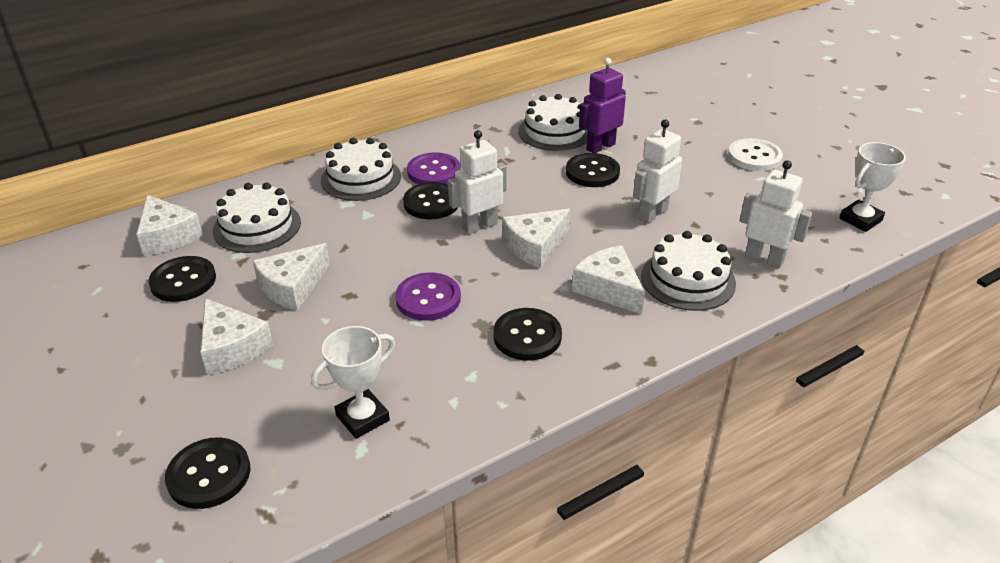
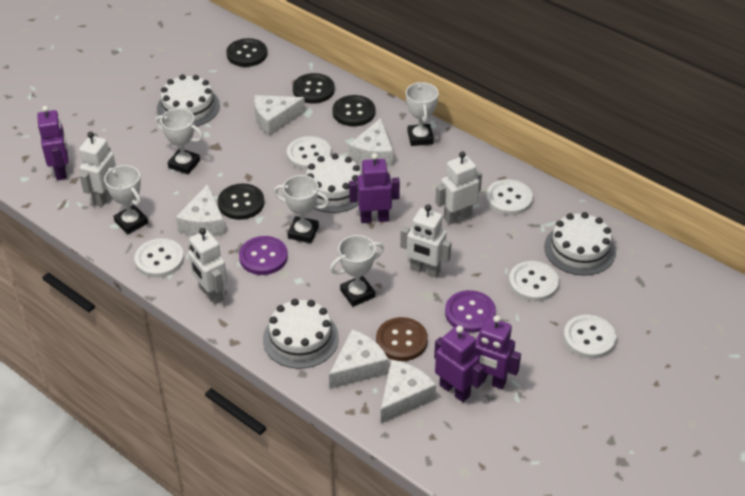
black button: [148,256,216,302] [165,437,250,509] [403,182,459,219] [493,308,562,361] [566,153,620,187] = 5 -> [218,183,264,220] [226,38,267,67] [293,73,335,104] [332,95,375,126] = 4
brown button: none = 0 -> [376,317,428,361] = 1
purple robot: [579,58,626,153] = 1 -> [37,106,68,180] [349,153,400,223] [434,326,484,402] [472,315,521,389] = 4
white button: [728,138,783,171] = 1 -> [134,238,184,278] [287,136,331,170] [486,179,533,215] [509,261,559,301] [563,315,616,358] = 5
white robot: [448,130,507,234] [633,120,682,224] [739,160,813,268] = 3 -> [79,132,116,207] [188,228,227,305] [400,204,452,278] [435,151,482,225] = 4
white trophy: [311,326,395,439] [840,142,906,232] = 2 -> [104,165,148,234] [155,108,203,174] [274,175,329,243] [330,235,384,307] [406,82,439,146] = 5

